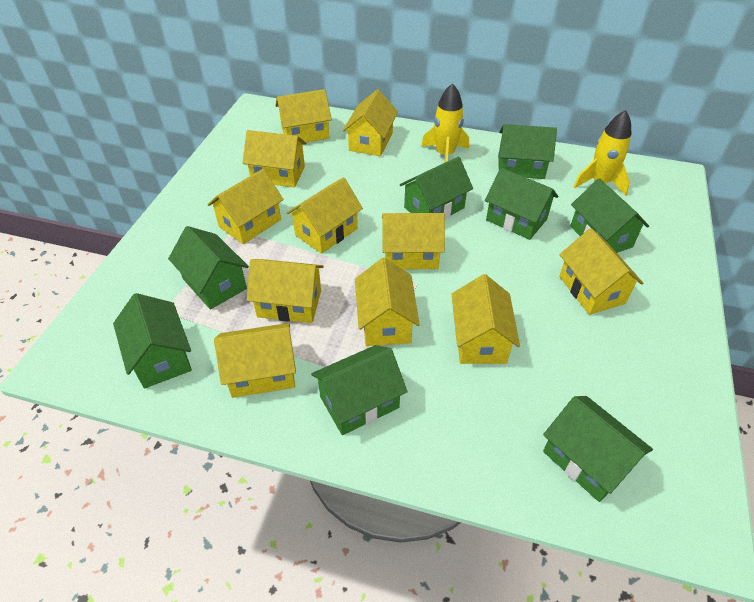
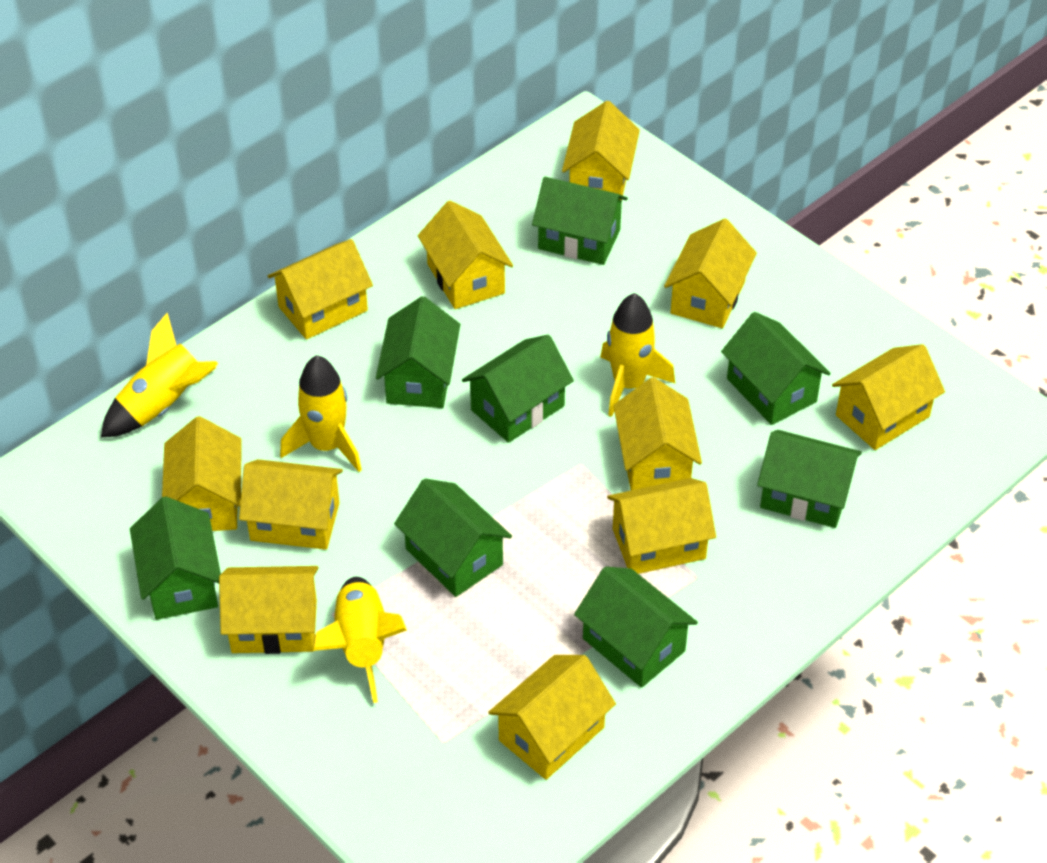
yellow rocket: [421,83,469,162] [574,110,631,196] = 2 -> [101,313,218,437] [280,355,362,472] [313,577,407,703] [600,293,675,417] = 4

